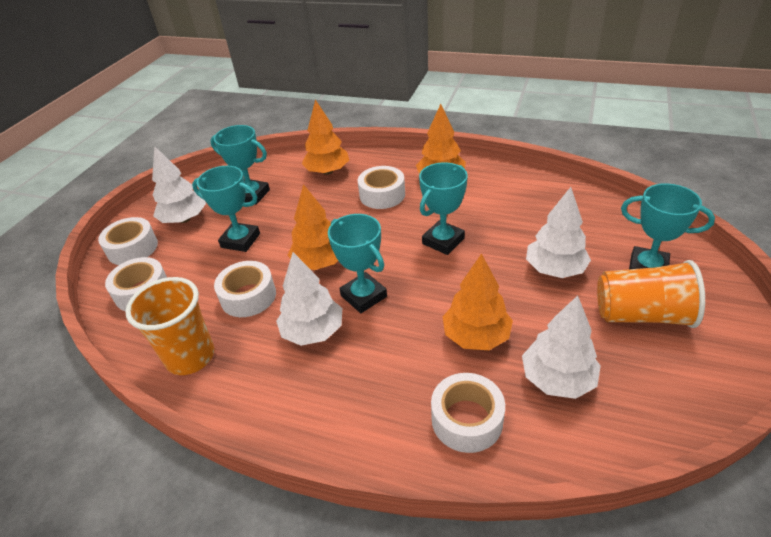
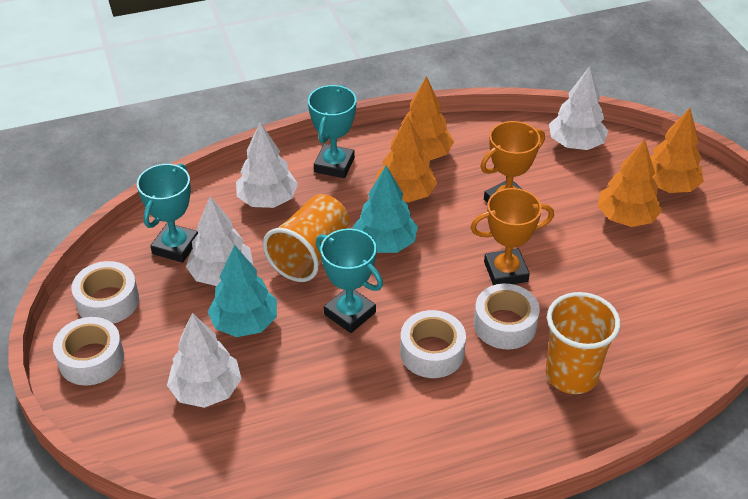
orange trophy: none = 0 -> [470,188,554,285] [480,121,545,203] = 2
turquoise tree: none = 0 -> [208,245,277,337] [353,165,418,253] = 2
turquoise trophy: [192,166,260,252] [210,125,270,205] [328,214,387,313] [419,162,468,255] [621,183,715,269] = 5 -> [137,163,198,263] [308,85,356,178] [316,228,383,333] = 3
white tape: [98,217,158,265] [105,257,167,311] [214,261,276,317] [358,166,405,209] [431,373,505,453] = 5 -> [53,317,124,385] [72,261,139,324] [400,310,466,378] [474,284,540,349] = 4

